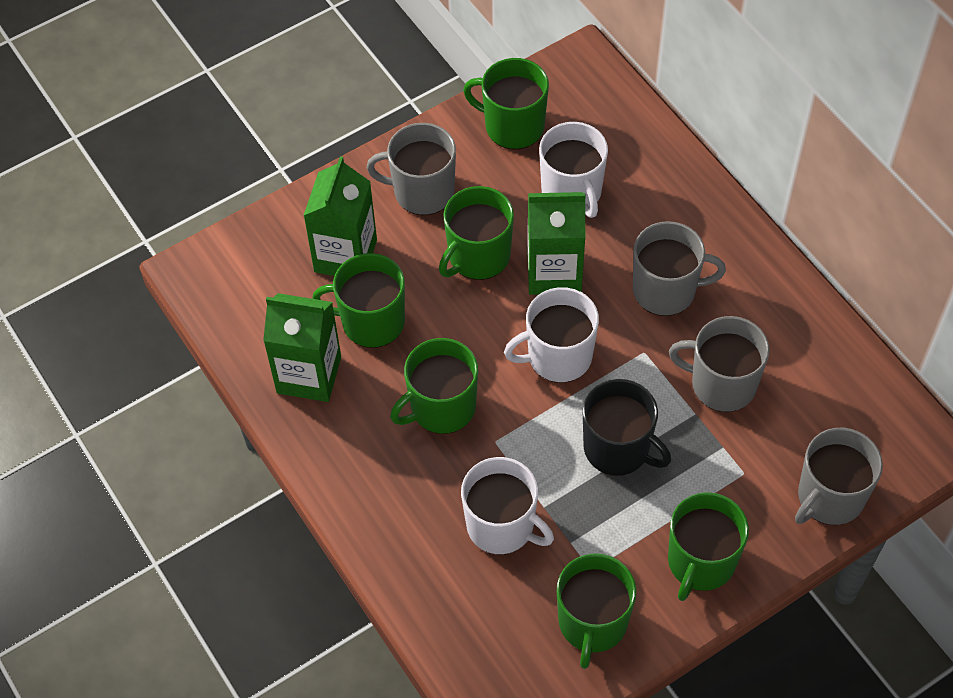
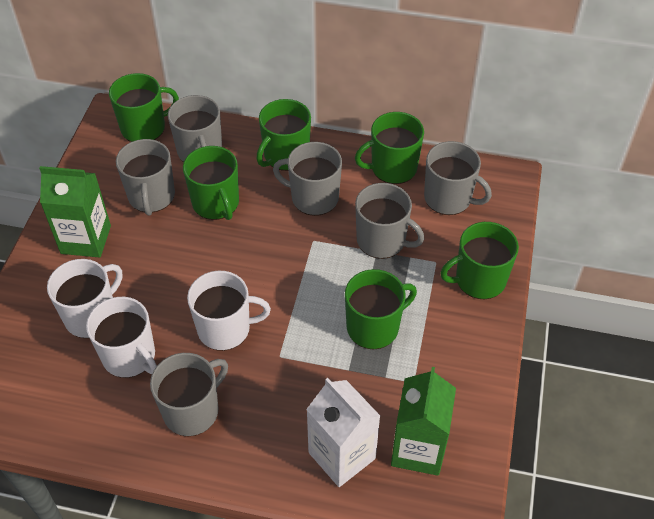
black mug: [583,379,671,476] = 1 -> none = 0
green carton: [263,293,341,402] [303,156,377,276] [527,192,586,295] = 3 -> [39,166,111,258] [391,367,456,476] = 2
grey mug: [367,123,456,215] [633,221,726,316] [669,316,770,412] [795,428,883,525] = 4 -> [116,139,175,216] [150,353,228,436] [168,95,222,162] [273,142,342,216] [355,183,424,259] [424,141,492,215] = 6
white carton: none = 0 -> [306,378,380,487] = 1

